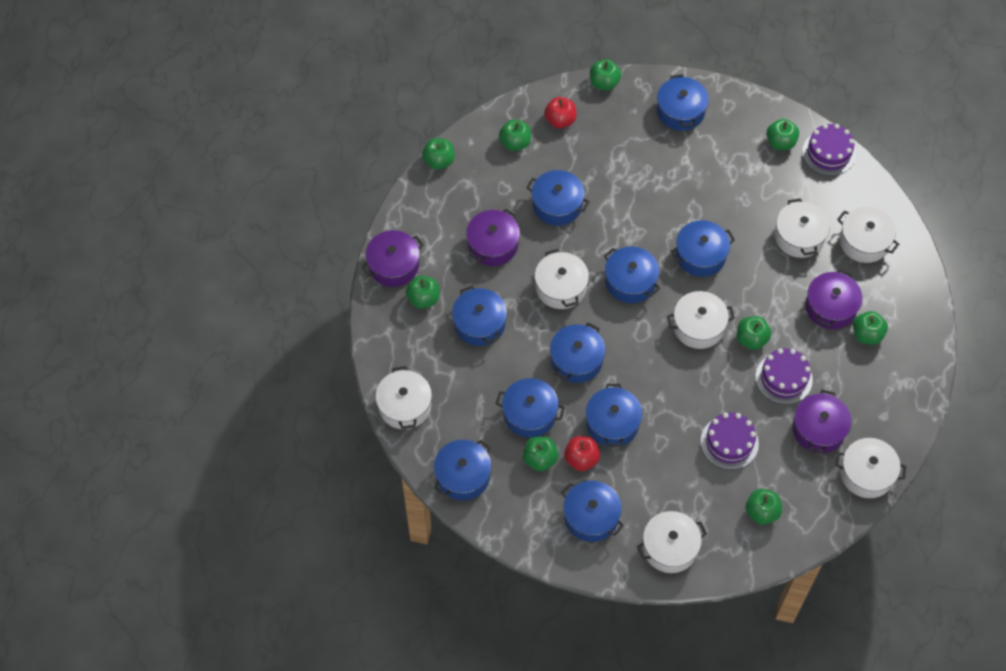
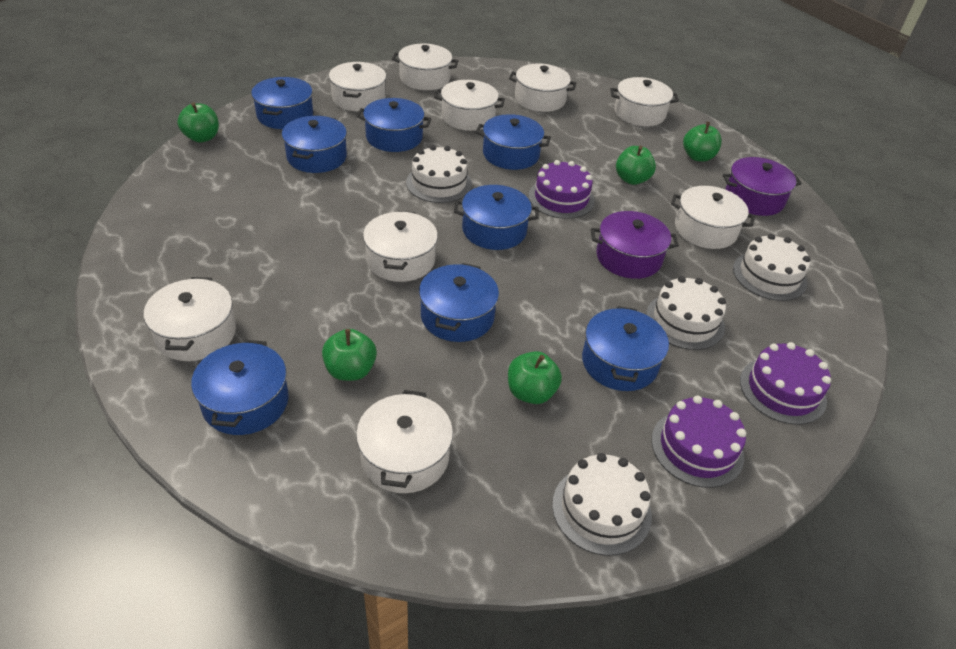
blue pot: [434,440,491,500] [452,286,507,346] [496,378,565,438] [526,170,590,226] [550,322,605,383] [561,481,624,542] [586,384,642,447] [604,246,660,303] [657,74,709,131] [671,220,735,277] = 10 -> [191,340,289,435] [251,77,313,129] [282,116,347,173] [356,98,431,152] [419,263,499,342] [454,185,539,250] [476,114,551,170] [582,306,669,391] = 8
green apple: [406,275,439,309] [422,138,455,170] [499,119,531,151] [523,436,558,471] [590,59,621,91] [737,316,771,350] [745,489,782,525] [766,119,799,150] [853,311,888,345] = 9 -> [177,102,219,143] [322,329,377,381] [508,351,562,404] [616,146,656,185] [683,122,722,162] = 5
purple pot: [361,230,424,287] [466,209,520,266] [792,390,851,453] [805,269,862,329] = 4 -> [591,211,679,279] [722,157,802,216] = 2
red apple: [544,97,576,128] [564,436,600,471] = 2 -> none = 0
white cake: none = 0 -> [406,145,472,203] [552,453,652,556] [646,276,726,350] [733,234,811,301] = 4
white pot: [375,366,432,429] [535,249,589,309] [637,511,707,573] [667,291,735,349] [774,198,830,258] [835,438,906,498] [837,207,899,263] = 7 -> [144,277,236,361] [329,62,386,112] [356,390,453,493] [363,211,438,282] [392,44,458,90] [434,80,505,131] [509,64,576,112] [610,77,679,126] [671,186,755,249] = 9

